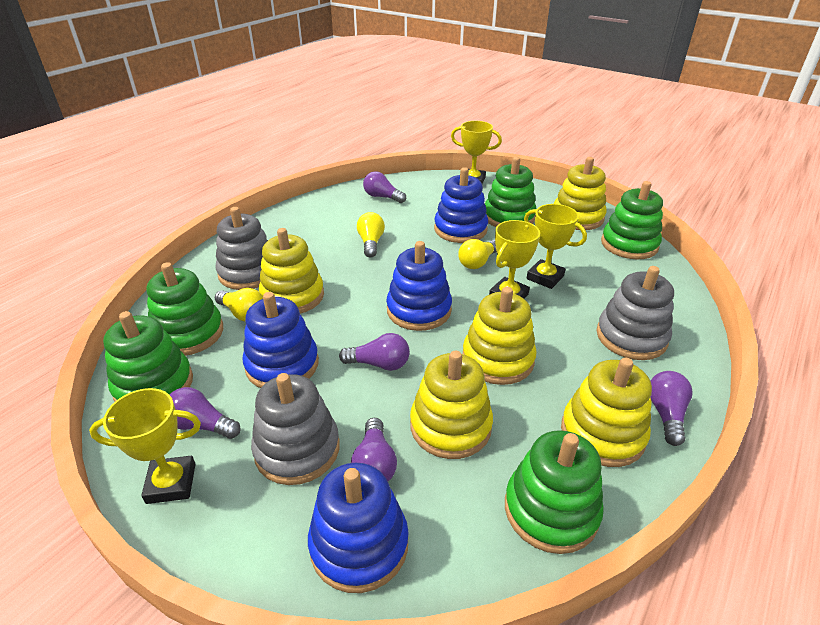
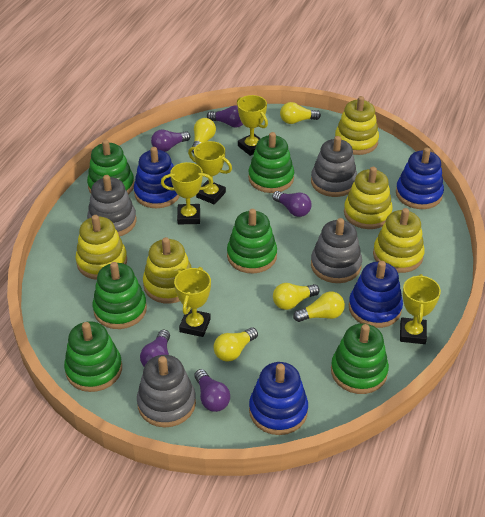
green stacking toy: [103,311,193,402] [147,262,223,356] [485,157,537,227] [505,430,604,554] [601,181,663,259] = 5 -> [64,321,122,392] [87,140,134,195] [93,262,147,329] [227,209,277,274] [248,132,294,193] [331,323,389,394] = 6
grey stacking toy: [215,207,268,290] [251,373,340,485] [597,266,674,360] = 3 -> [87,175,136,237] [137,355,196,428] [311,136,357,197] [311,218,362,283] = 4
yellow light bulb: [215,288,263,322] [357,212,385,258] [458,239,497,269] = 3 -> [192,118,216,154] [214,327,258,362] [273,283,320,310] [280,102,321,124] [293,292,345,322] = 5
yellow trophy: [89,388,201,504] [451,121,502,184] [489,220,540,299] [524,204,587,289] = 4 -> [161,162,213,224] [174,267,211,337] [188,141,232,205] [237,95,268,156] [400,274,441,344] = 5

